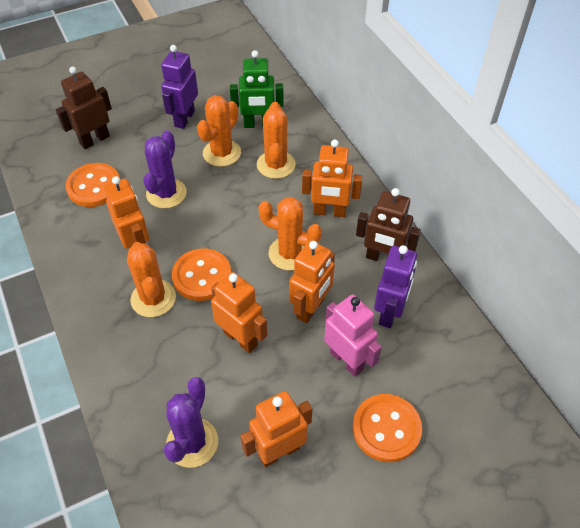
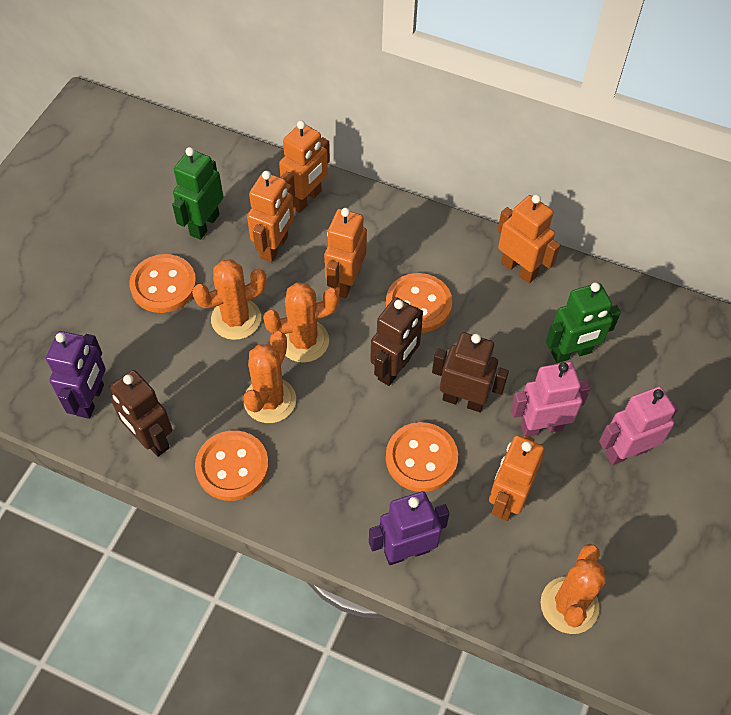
brown robot: [56,66,112,149] [356,188,421,261] = 2 -> [109,370,173,457] [370,297,423,386] [432,333,509,412] = 3
green robot: [230,50,284,128] = 1 -> [172,147,223,240] [546,282,621,363] = 2
orange button: [65,163,120,207] [172,248,231,301] [353,394,422,462] = 3 -> [129,254,197,313] [195,430,269,501] [386,273,452,333] [386,422,458,492] = 4
pink robot: [324,294,382,377] = 1 -> [510,362,591,436] [599,386,678,465] = 2
purple cactus: [143,130,187,208] [164,377,218,468] = 2 -> none = 0

